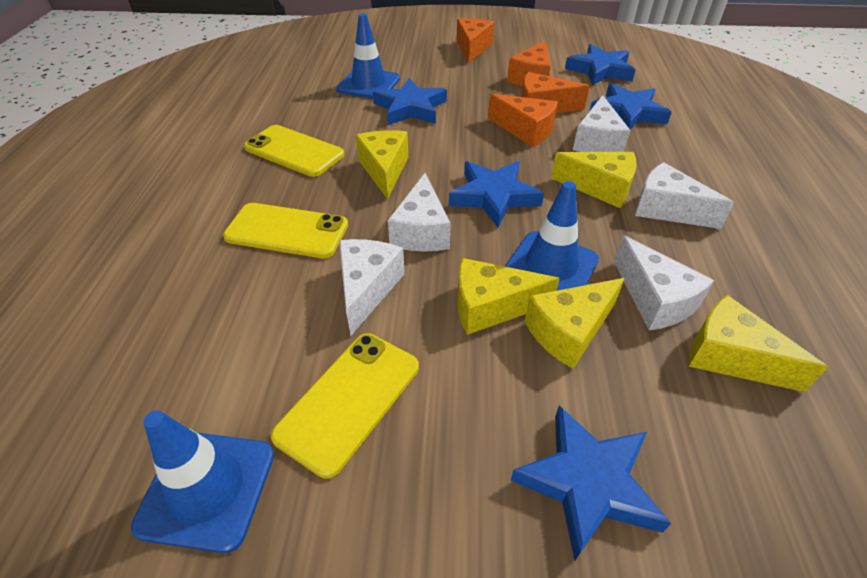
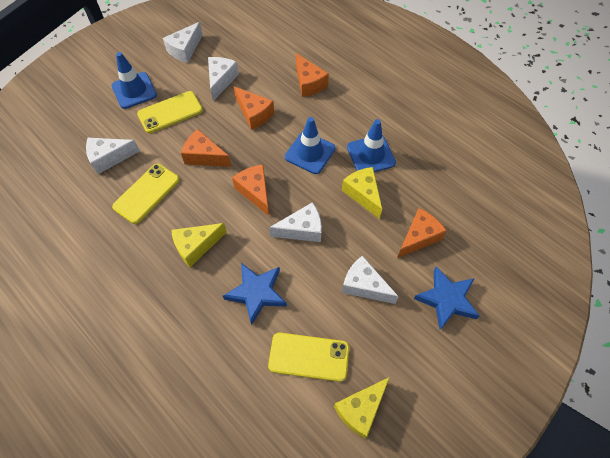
blue star: [373,78,447,125] [449,161,544,227] [511,405,671,561] [565,44,635,85] [590,83,672,130] = 5 -> [223,263,287,325] [414,267,480,330] = 2
orange cheese: [456,18,494,63] [488,93,558,147] [507,40,551,86] [522,72,590,113] = 4 -> [181,129,231,167] [232,165,269,216] [233,86,274,130] [296,53,329,97] [397,208,447,258] = 5
yellow cheese: [356,130,408,199] [457,258,560,335] [525,278,625,369] [551,152,637,208] [689,295,828,392] = 5 -> [171,223,227,267] [334,377,390,439] [342,167,382,219] = 3

